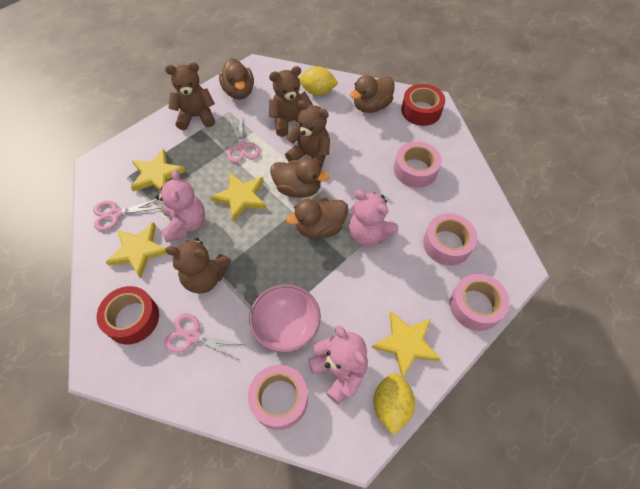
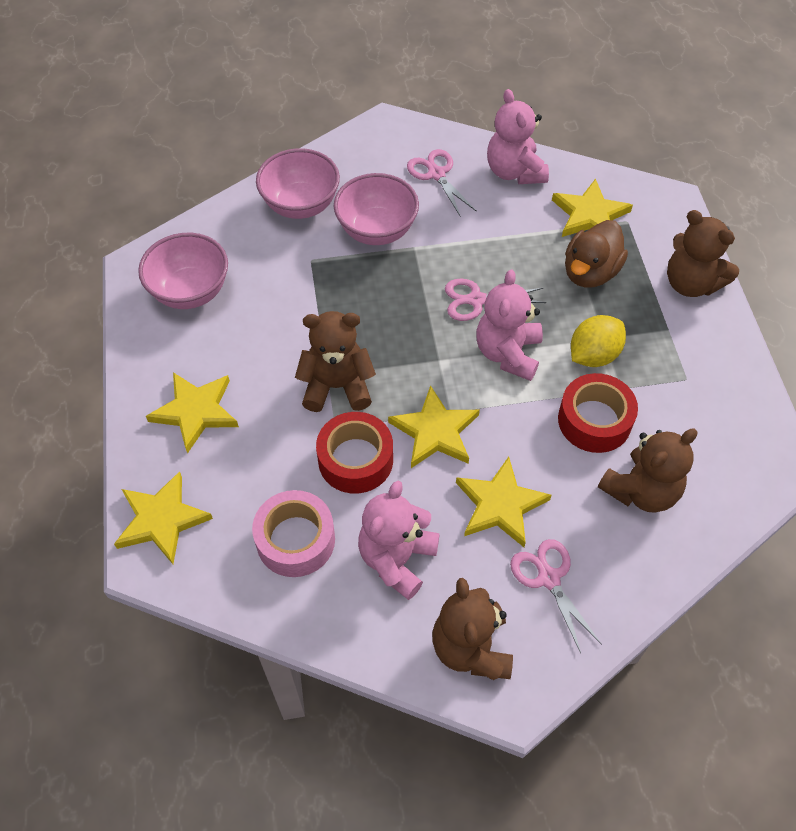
brown duck: [219,58,254,100] [270,158,330,198] [286,198,348,239] [350,75,395,113] = 4 -> [565,220,628,288] = 1
pink bowl: [249,284,321,353] = 1 -> [138,233,228,309] [256,148,340,219] [334,173,419,245] = 3
pink tape: [248,365,308,430] [394,141,442,188] [423,213,477,265] [450,274,510,331] = 4 -> [252,490,335,577] = 1
yellow lemon: [299,66,338,95] [373,373,415,435] = 2 -> [571,315,626,367] = 1
yellow star: [106,222,167,278] [130,149,186,191] [210,173,266,222] [372,311,441,378] = 4 -> [114,471,213,564] [146,372,239,454] [388,385,480,468] [456,457,552,547] [552,178,633,237] = 5

